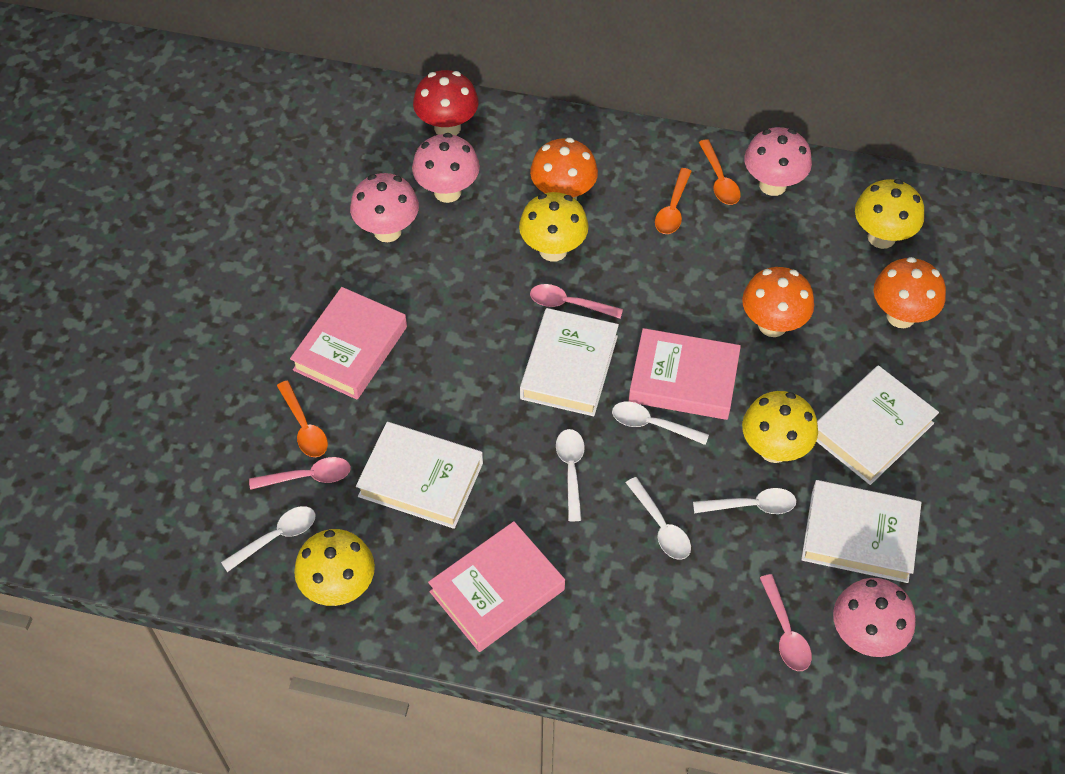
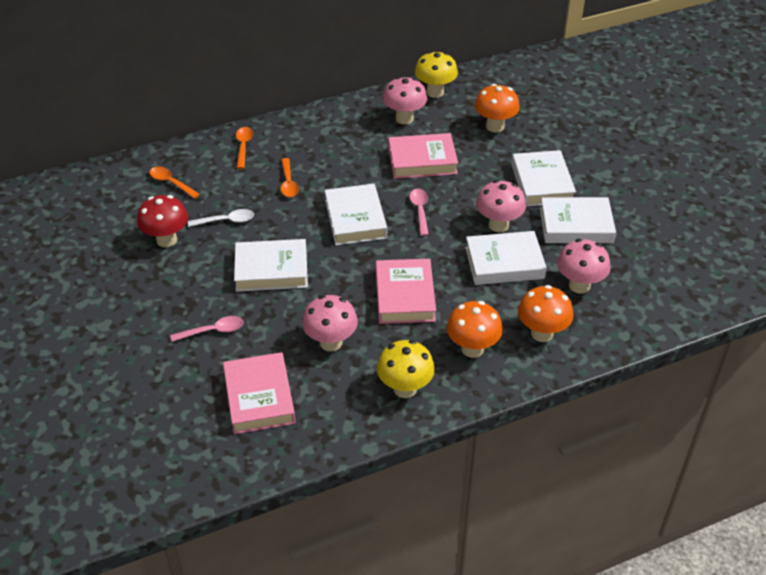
pink spoon: [249,457,351,490] [530,284,623,319] [760,574,812,671] = 3 -> [170,316,243,342] [409,189,429,236] = 2
white book: [356,422,483,529] [520,308,619,416] [801,480,922,583] [816,365,939,485] = 4 -> [234,239,308,292] [324,184,387,245] [465,231,547,285] [511,150,576,207] [540,197,616,243] = 5
white spoon: [221,506,316,572] [556,429,585,521] [612,402,709,445] [626,477,691,560] [693,488,796,514] = 5 -> [188,209,254,227] = 1
yellow mushroom: [294,529,375,606] [519,192,589,262] [742,391,818,463] [855,179,924,249] = 4 -> [377,340,435,398] [415,51,458,98] = 2

